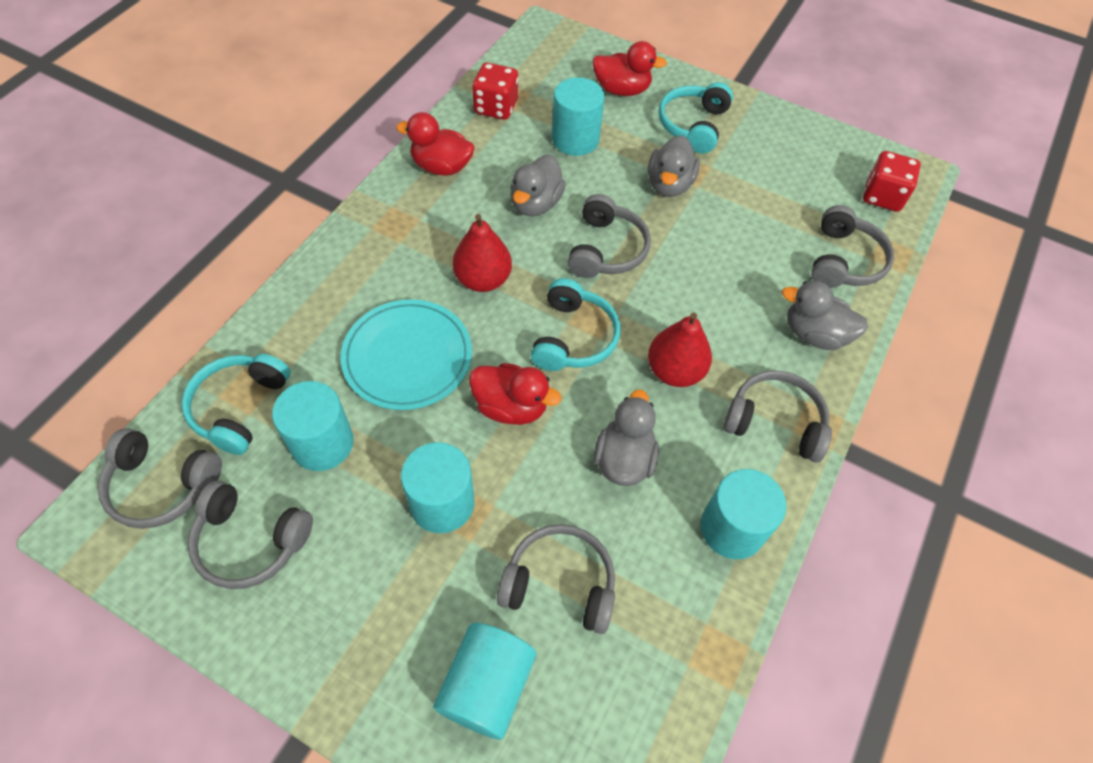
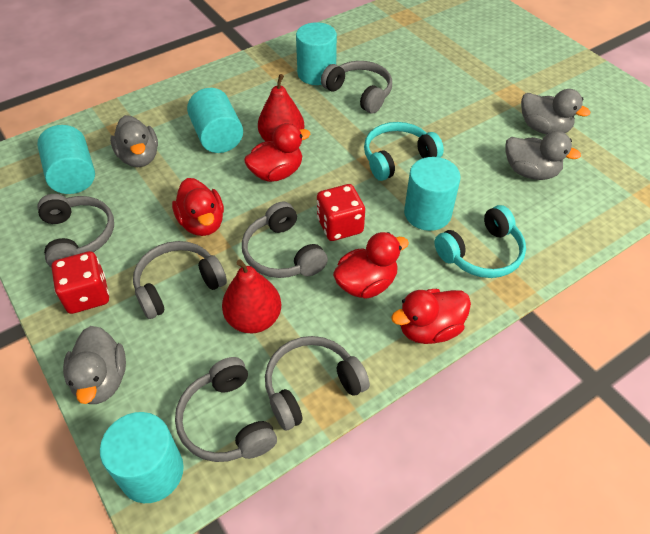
red duck: [396,112,474,176] [469,363,562,425] [592,41,667,96] = 3 -> [172,178,224,236] [244,123,310,182] [333,232,409,299] [391,289,471,344] = 4
turquoise headphones: [181,354,290,455] [531,278,621,371] [658,82,733,154] = 3 -> [364,122,444,181] [434,205,526,278] = 2
turquoise plate: [340,299,472,410] = 1 -> none = 0

